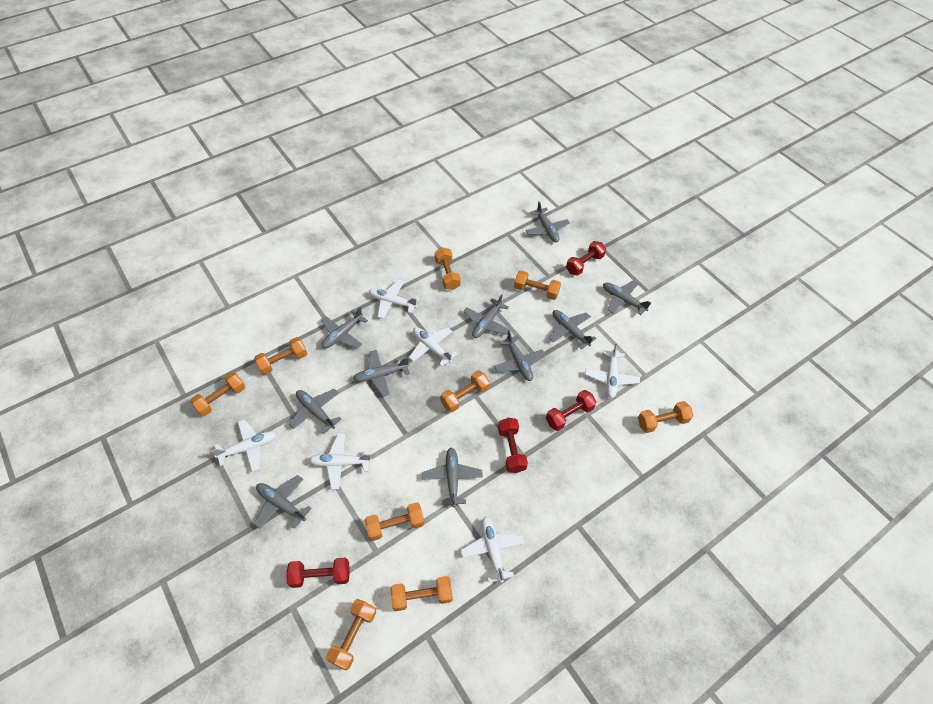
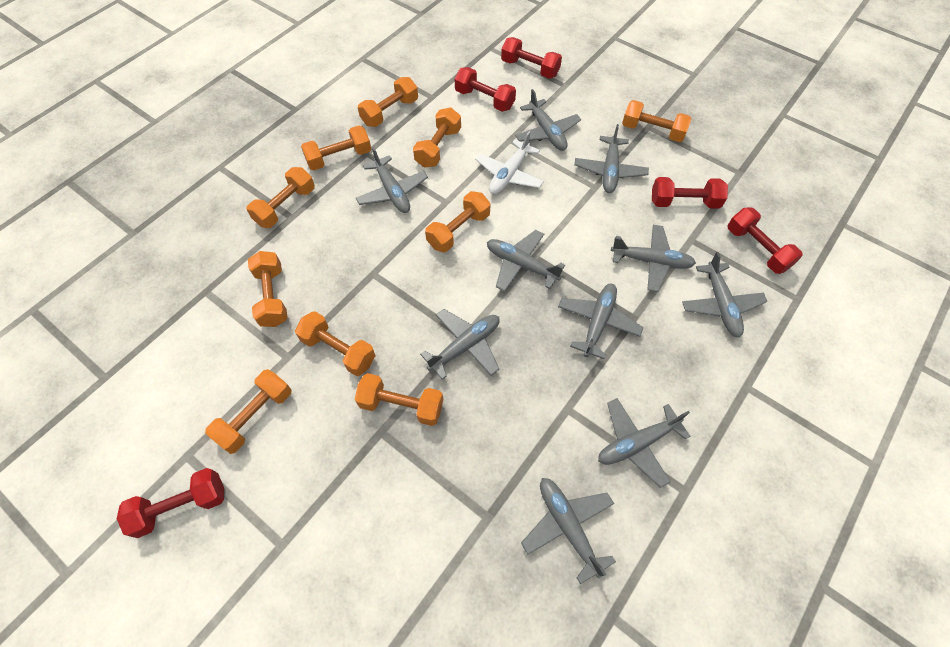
orange dumbbell: [190,372,246,416] [254,337,307,375] [326,599,376,670] [365,502,424,541] [391,576,453,611] [435,247,461,290] [440,370,490,412] [514,270,561,300] [638,401,693,433] = 9 -> [205,369,291,454] [246,167,315,228] [248,251,288,327] [295,311,376,376] [301,126,371,170] [355,373,443,426] [358,77,418,127] [413,108,461,168] [425,191,491,252] [622,100,691,142] = 10
red dumbbell: [286,558,350,588] [498,418,528,473] [546,390,597,431] [566,241,606,276] = 4 -> [117,468,224,538] [455,67,516,112] [501,37,562,78] [652,177,728,209] [727,207,803,274] = 5
white plane: [211,419,276,472] [309,433,372,489] [369,280,419,319] [409,327,457,367] [461,517,525,583] [585,344,640,398] = 6 -> [475,131,544,194] = 1

